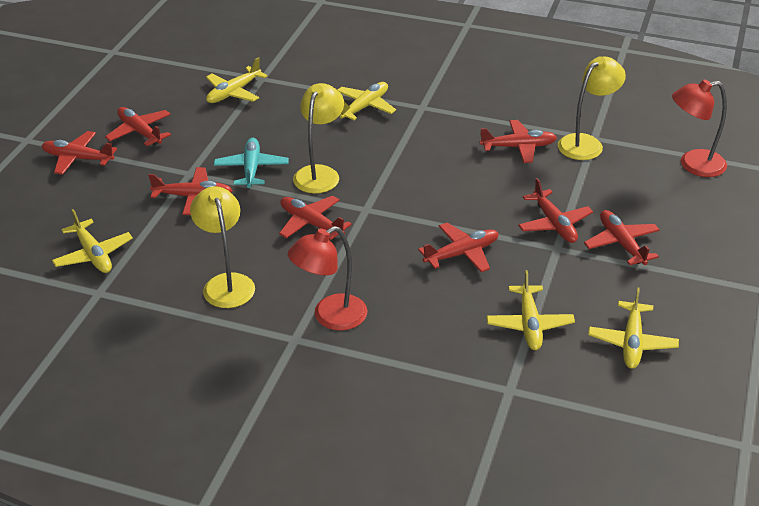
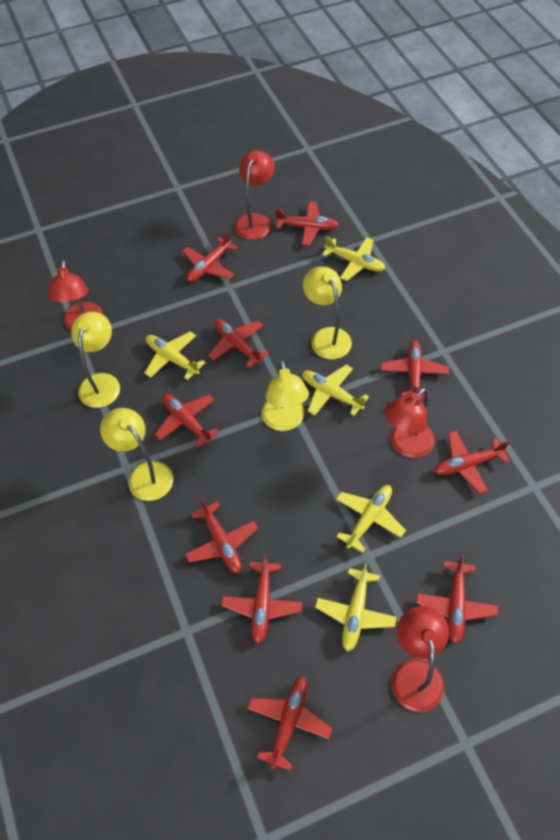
red lamp: [288,226,368,331] [672,79,727,177] = 2 -> [48,260,103,330] [234,150,275,240] [384,387,435,458] [392,606,449,712] = 4
red plane: [42,131,117,175] [105,107,171,146] [148,167,233,215] [279,196,352,240] [418,223,499,272] [479,120,557,163] [518,178,593,243] [584,210,660,265] = 8 -> [154,394,219,448] [182,231,238,282] [185,498,258,573] [208,319,269,368] [221,554,302,644] [247,676,332,771] [275,202,339,245] [381,341,449,399] [416,554,498,644] [434,430,510,494] = 10
turquoise plane: [214,138,289,188] = 1 -> none = 0
yellow lamp: [190,186,255,308] [293,83,344,193] [558,56,626,160] = 3 -> [71,312,120,408] [100,408,173,501] [262,360,309,431] [303,267,352,359] = 4

